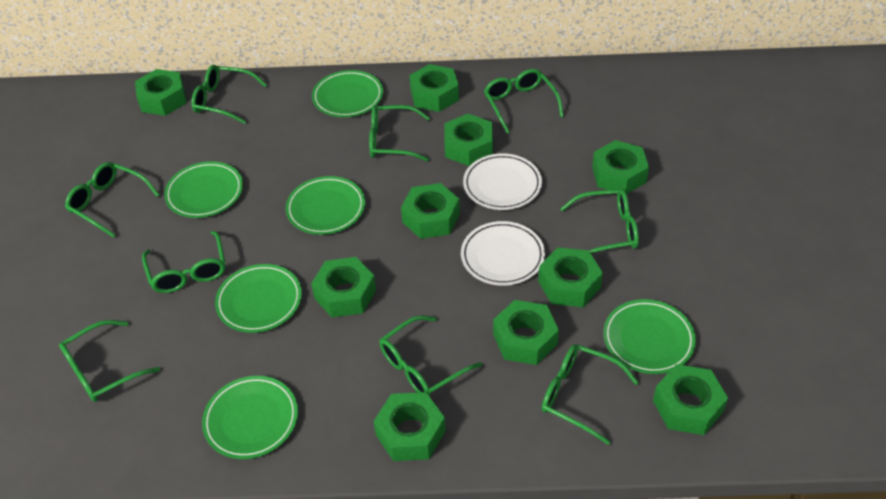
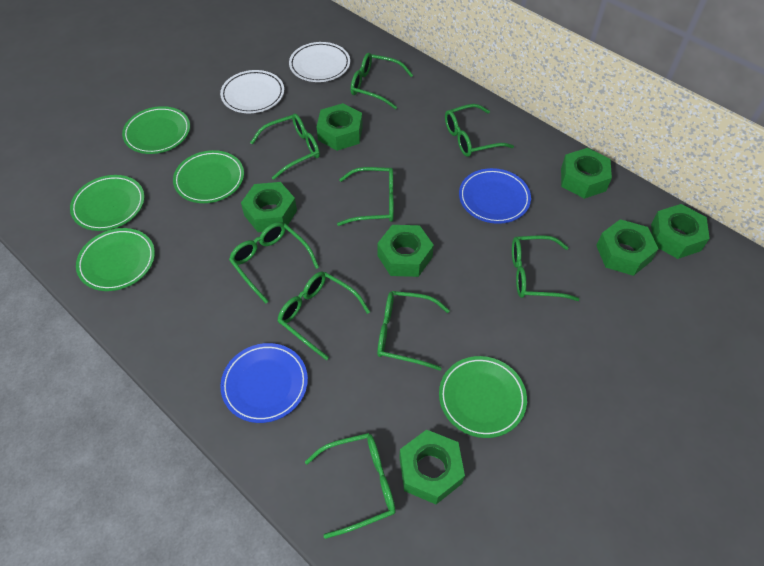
blue plate: none = 0 -> [221,343,308,423] [459,168,531,224] = 2
green nut: [135,69,187,116] [311,257,376,318] [373,392,446,461] [401,183,460,239] [409,64,459,112] [444,114,493,166] [493,300,559,365] [538,247,603,307] [592,140,649,194] [653,364,728,435] = 10 -> [241,182,297,232] [317,103,363,151] [377,225,434,277] [399,430,465,504] [561,148,612,199] [596,219,658,276] [651,204,710,259] = 7
green plate: [164,161,243,218] [202,376,298,459] [215,264,302,333] [285,176,365,235] [312,70,383,117] [603,299,696,374] = 6 -> [70,175,145,231] [76,228,155,291] [122,106,190,154] [173,150,244,203] [439,356,527,438] = 5

